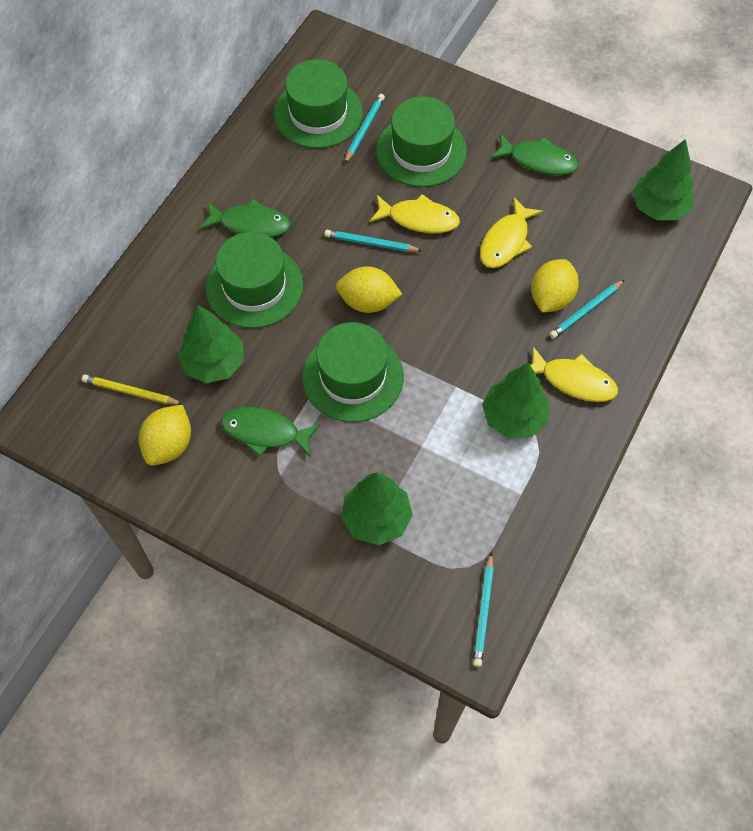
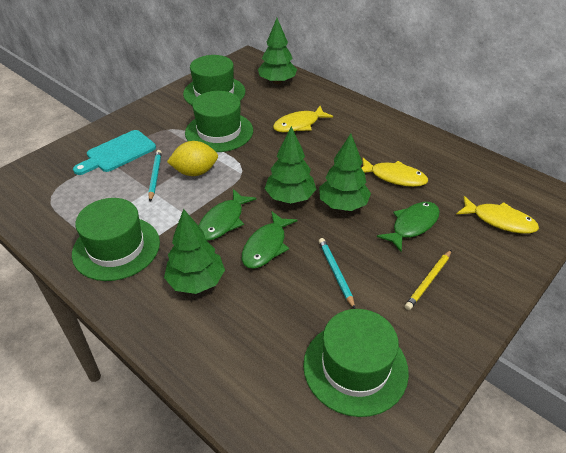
turquoise cutting board: none = 0 -> [73,130,156,175] = 1
turquoise pencil: [324,230,423,252] [345,94,385,163] [473,552,494,667] [549,280,625,339] = 4 -> [148,150,162,202] [319,238,355,309] = 2
yellow lemon: [139,405,191,466] [336,266,402,313] [531,259,579,312] = 3 -> [167,141,218,176] = 1

